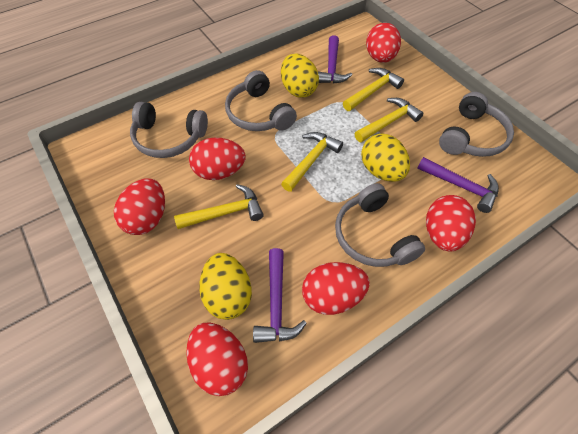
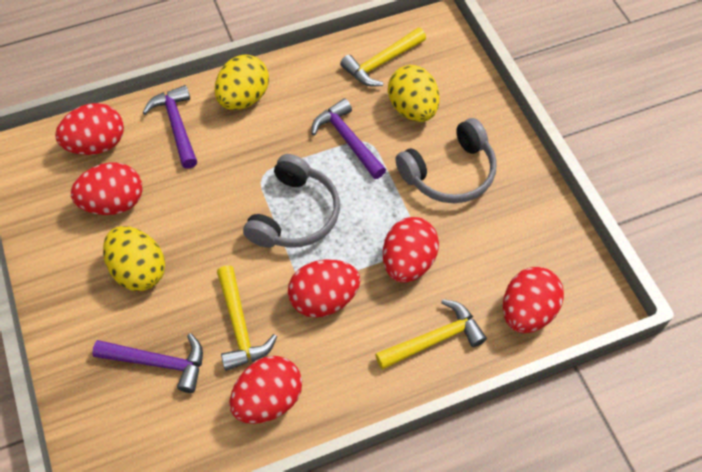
grey headphones: [130,102,208,158] [225,70,297,131] [335,183,425,267] [439,92,514,157] = 4 -> [243,154,340,248] [395,118,497,203] = 2
yellow hammer: [174,184,264,229] [281,132,343,192] [343,68,404,111] [355,98,423,142] = 4 -> [217,266,277,371] [340,28,426,86] [375,299,487,370] = 3

